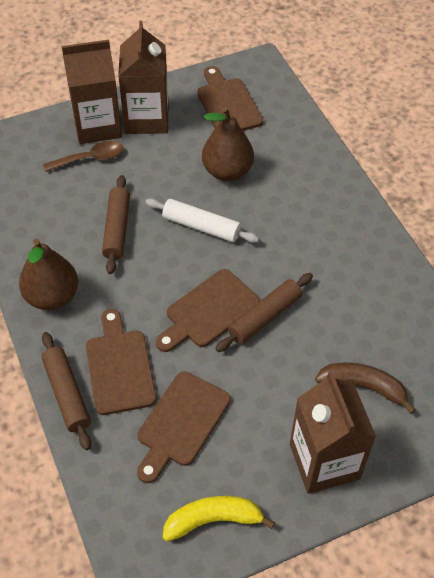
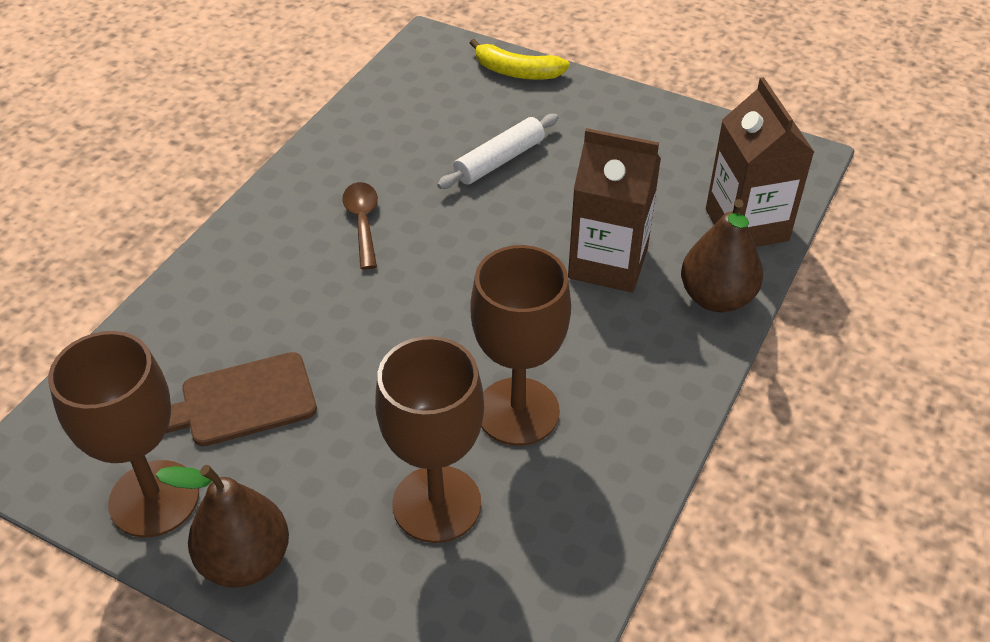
brown banana: [315,362,415,414] = 1 -> none = 0
brown carton: [62,40,122,144] [118,21,168,134] [290,371,376,494] = 3 -> [568,128,661,293] [706,77,814,247] = 2
brown cutting board: [86,309,156,415] [137,371,231,483] [156,269,260,352] [197,66,263,131] = 4 -> [165,352,317,446] = 1
brown goblet: none = 0 -> [48,331,199,537] [375,336,484,543] [471,245,571,446] = 3
brown rolling pin: [42,332,91,450] [102,175,130,274] [215,273,313,352] = 3 -> none = 0

